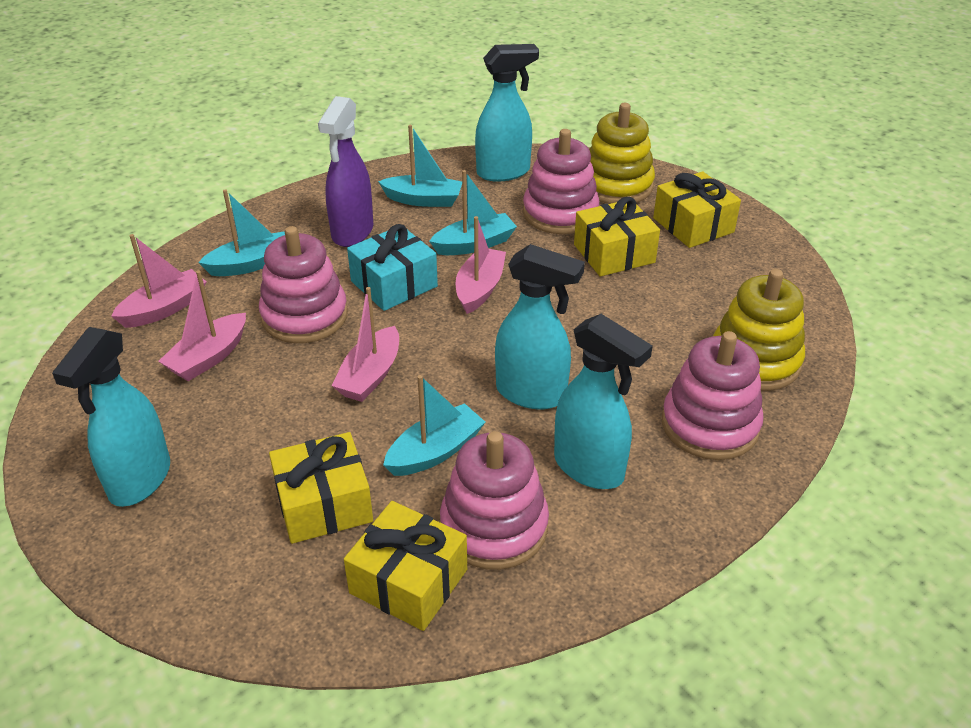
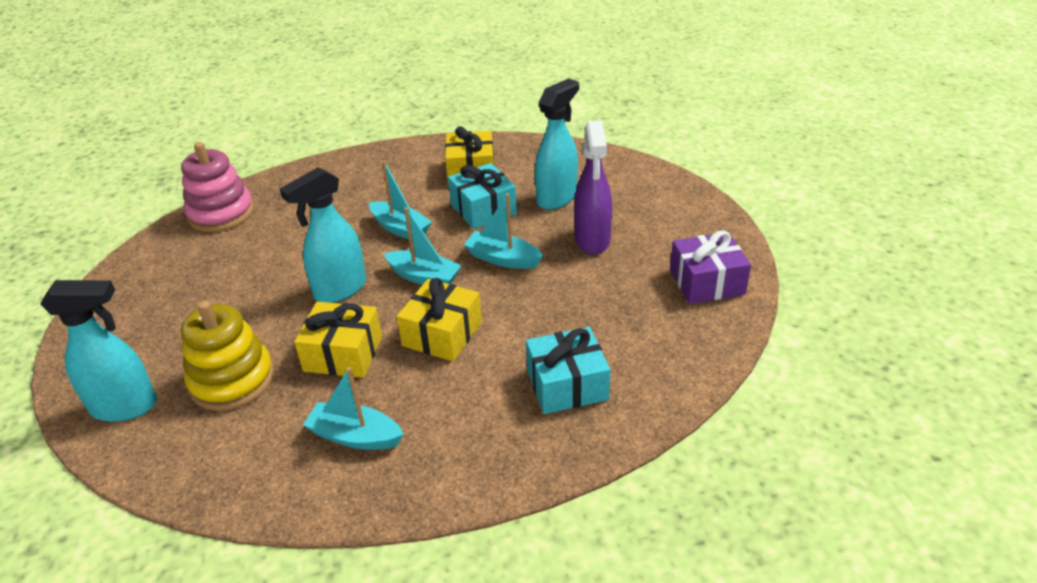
pink boat: [111,234,206,328] [158,270,246,381] [332,287,399,402] [456,216,506,314] = 4 -> none = 0
pink stacking toy: [259,226,348,343] [440,431,549,570] [523,129,599,234] [662,331,764,460] = 4 -> [181,142,254,232] = 1
purple gift: none = 0 -> [670,230,751,304] = 1
turquoise gift: [347,224,438,311] = 1 -> [448,163,517,229] [526,327,610,414] = 2
turquoise spray bottle: [52,327,170,507] [475,44,539,182] [495,244,585,409] [554,314,653,489] = 4 -> [40,280,157,422] [280,167,366,303] [535,78,579,210] = 3
yellow gift: [269,432,373,544] [344,501,467,631] [574,197,660,277] [653,171,741,248] = 4 -> [294,302,382,378] [397,278,482,362] [445,126,494,185] = 3
yellow stacking toy: [589,103,655,204] [713,269,805,391] = 2 -> [181,300,274,411] = 1

